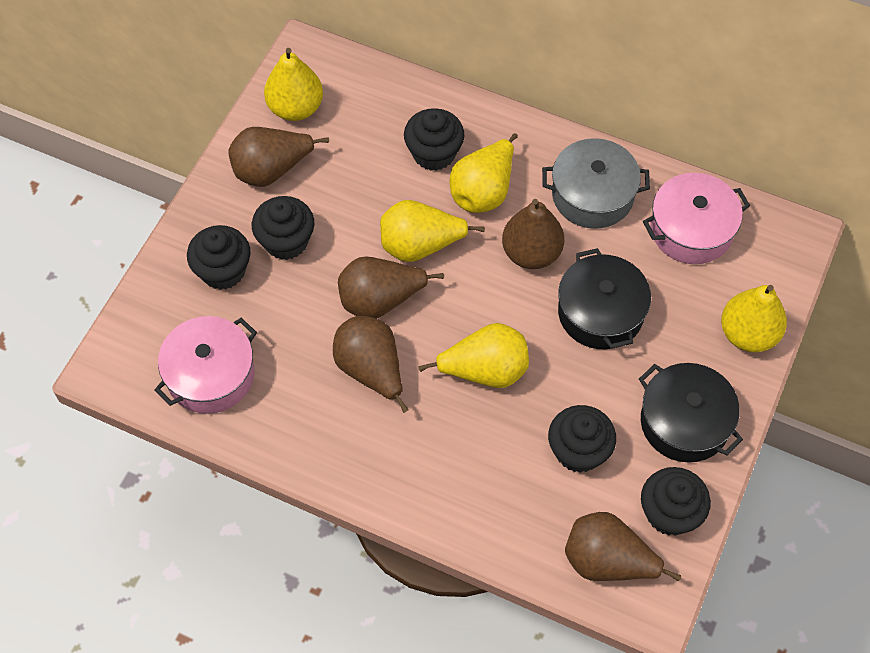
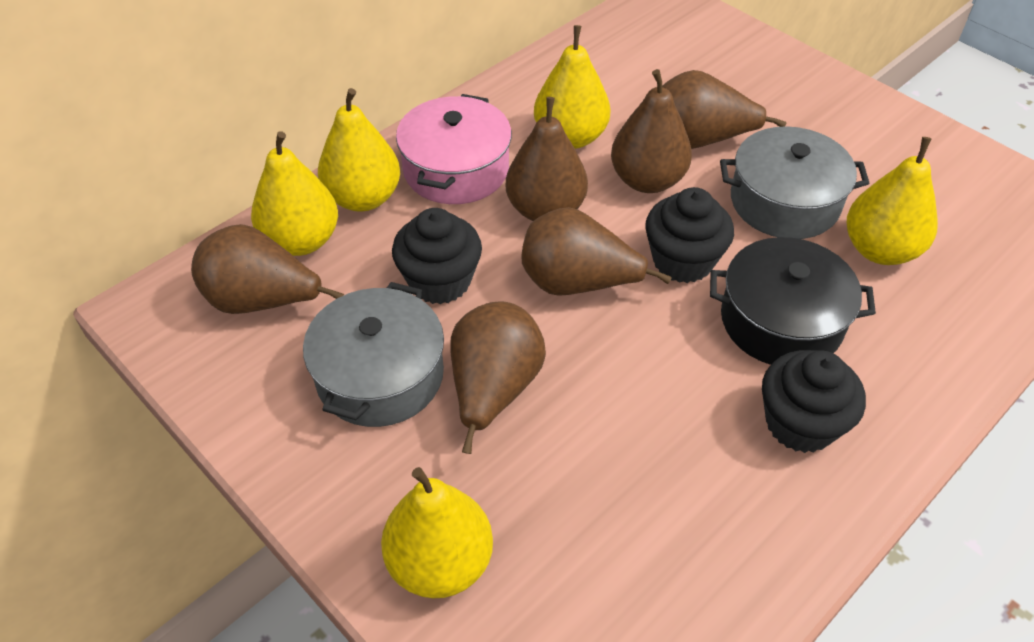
black cupcake: [187,225,251,290] [252,196,314,260] [404,108,464,171] [548,405,616,473] [641,467,711,536] = 5 -> [392,208,482,304] [645,187,734,283] [762,350,866,453] = 3
black pot: [558,248,651,349] [639,363,743,463] = 2 -> [710,237,876,365] = 1
brown pear: [228,127,329,187] [333,316,409,413] [338,256,444,319] [502,199,564,269] [565,512,681,581] = 5 -> [191,224,344,314] [450,301,546,454] [506,97,588,221] [522,207,671,296] [611,69,692,193] [662,70,786,149] = 6
grey pot: [542,138,650,229] = 1 -> [303,282,444,427] [720,126,869,239] = 2
pink pot: [155,316,257,414] [643,173,750,264] = 2 -> [396,94,512,204] = 1

